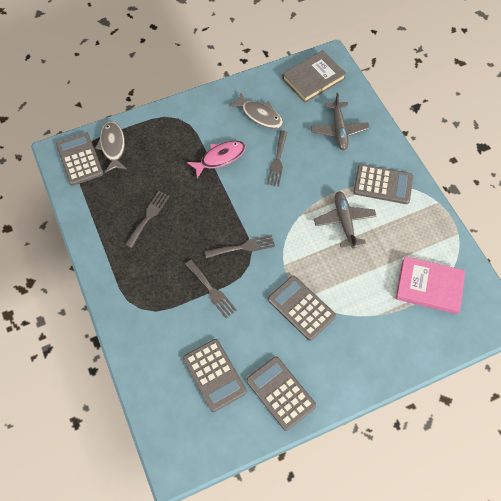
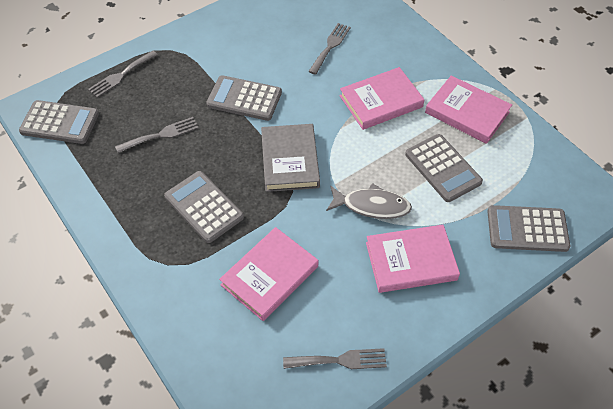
grey fish: [95,121,127,173] [228,93,283,129] = 2 -> [326,183,412,219] = 1
grey plane: [311,93,369,150] [314,191,377,249] = 2 -> none = 0
pink book: [395,256,465,314] = 1 -> [219,227,318,321] [340,67,424,130] [366,225,460,293] [425,75,512,144] = 4
pink fish: [187,141,246,179] = 1 -> none = 0

